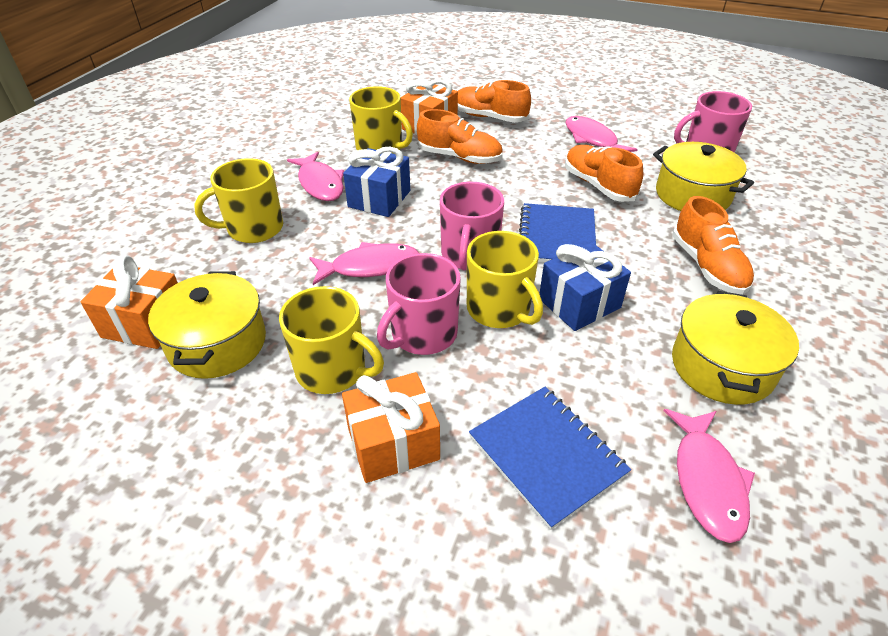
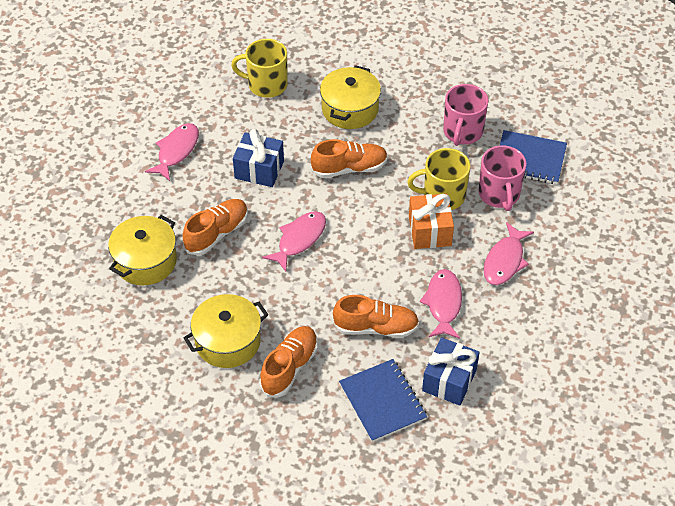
orange gift: [80,255,178,349] [342,372,440,483] [401,79,458,135] = 3 -> [409,194,454,249] = 1
pink mug: [377,253,461,355] [440,182,504,271] [674,91,752,153] = 3 -> [443,84,488,146] [478,145,527,211] = 2
yellow mug: [194,158,283,243] [279,286,384,394] [349,86,413,154] [467,231,543,328] = 4 -> [231,39,288,98] [407,148,470,210] = 2

